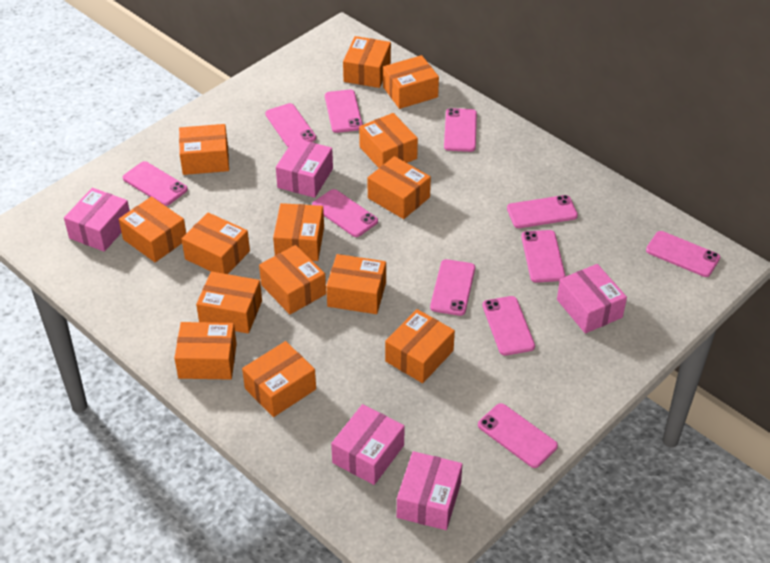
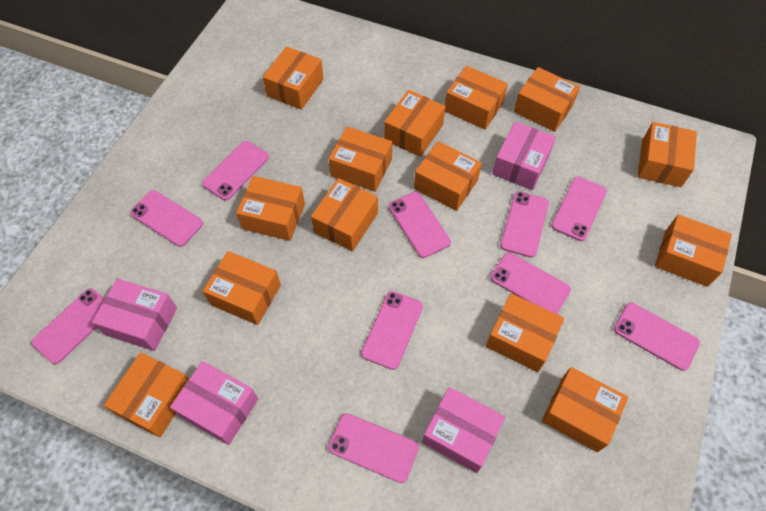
pink box: [64,188,130,252] [276,138,333,198] [331,404,405,485] [397,451,463,530] [557,264,627,333] = 5 -> [92,279,177,351] [170,361,258,445] [422,387,505,473] [492,122,556,190] = 4
pink phone: [123,161,188,206] [265,103,316,147] [312,189,378,237] [325,90,363,133] [430,259,475,316] [444,108,477,152] [478,403,558,468] [482,296,535,356] [507,195,578,228] [521,230,565,283] [646,231,720,277] = 11 -> [31,288,105,364] [130,190,203,247] [202,141,269,200] [328,413,419,483] [361,291,423,370] [389,192,451,258] [490,253,571,314] [500,191,549,258] [551,177,607,241] [614,303,700,371] = 10

